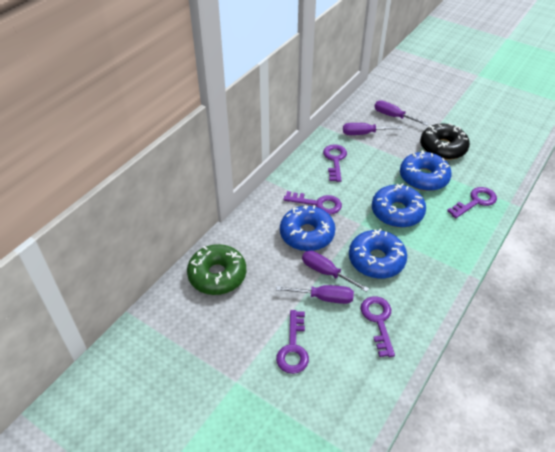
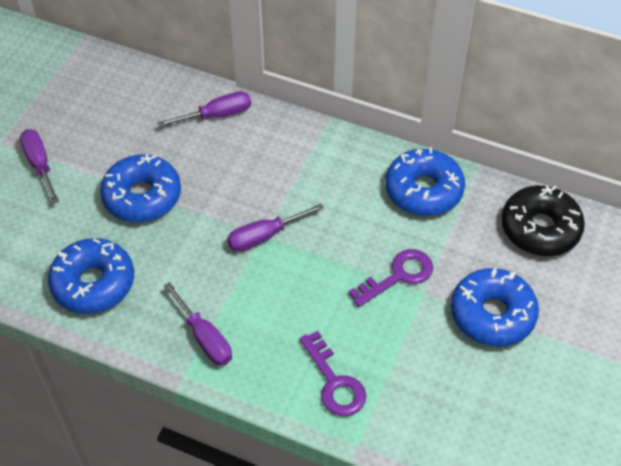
green donut: [187,244,246,295] = 1 -> none = 0
purple key: [276,310,309,374] [283,191,342,215] [323,144,347,182] [361,296,395,357] [447,187,497,218] = 5 -> [299,331,366,416] [348,249,433,307] = 2

